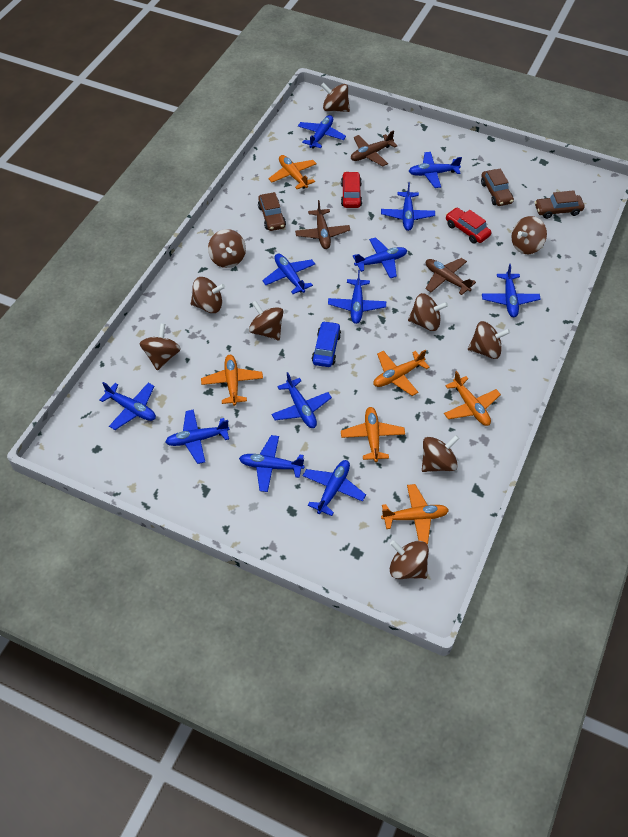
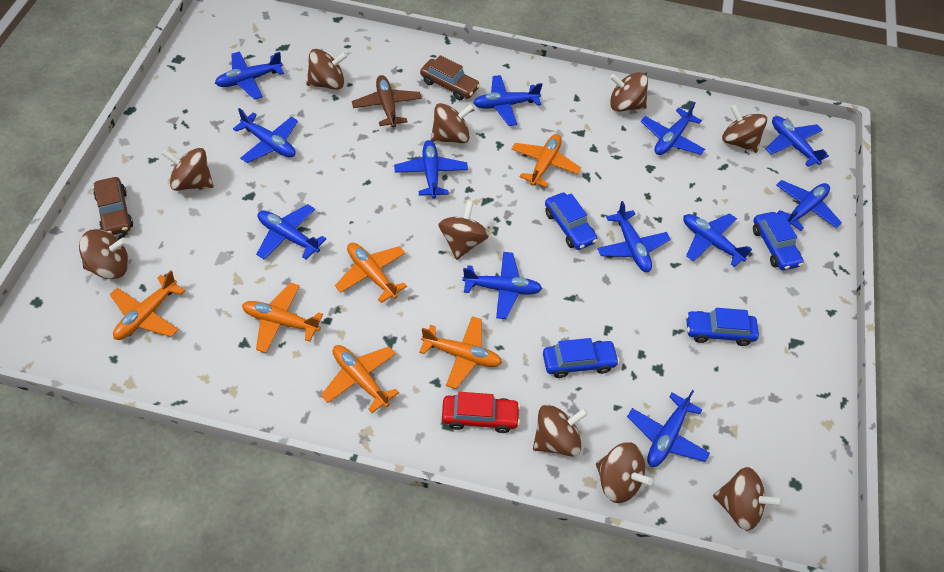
blue car: [312,321,341,367] = 1 -> [543,338,619,378] [545,192,598,250] [686,308,759,346] [753,212,804,270] = 4
brown car: [258,192,286,231] [481,168,514,206] [535,190,584,219] = 3 -> [93,177,133,235] [420,55,480,100] = 2
brown plane: [295,200,350,249] [351,130,397,166] [426,258,476,295] = 3 -> [352,75,422,128] = 1
red car: [341,171,362,208] [446,208,491,243] = 2 -> [442,392,520,433] = 1

